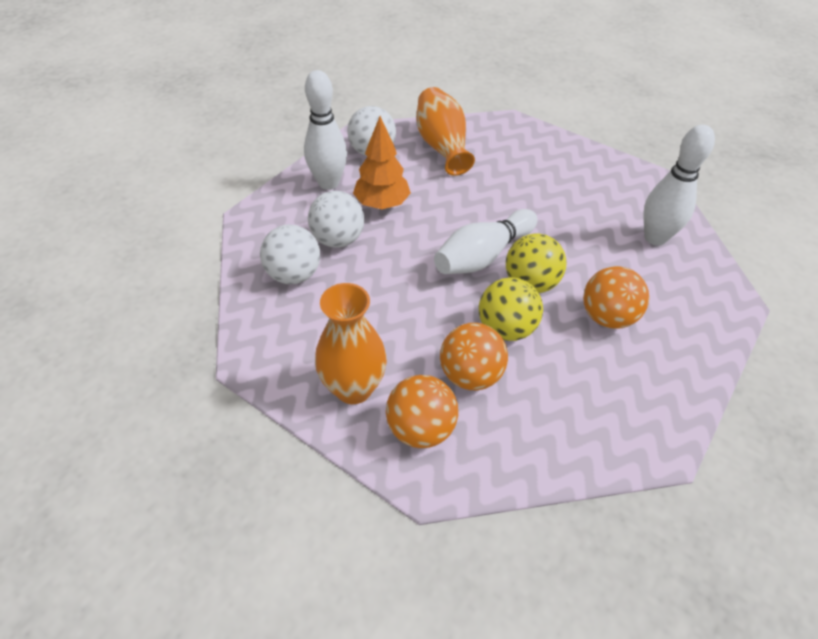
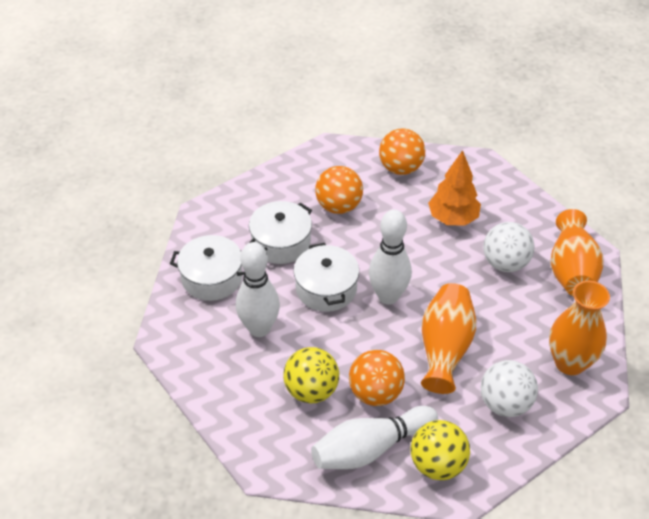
orange vase: [315,283,387,404] [416,87,475,176] = 2 -> [421,283,476,394] [549,281,610,375] [550,209,603,296] = 3
white ball: [260,224,320,284] [308,191,364,248] [347,106,396,156] = 3 -> [481,360,538,417] [483,222,535,272] = 2
white pot: none = 0 -> [170,235,245,301] [249,201,312,264] [293,243,359,312] = 3

